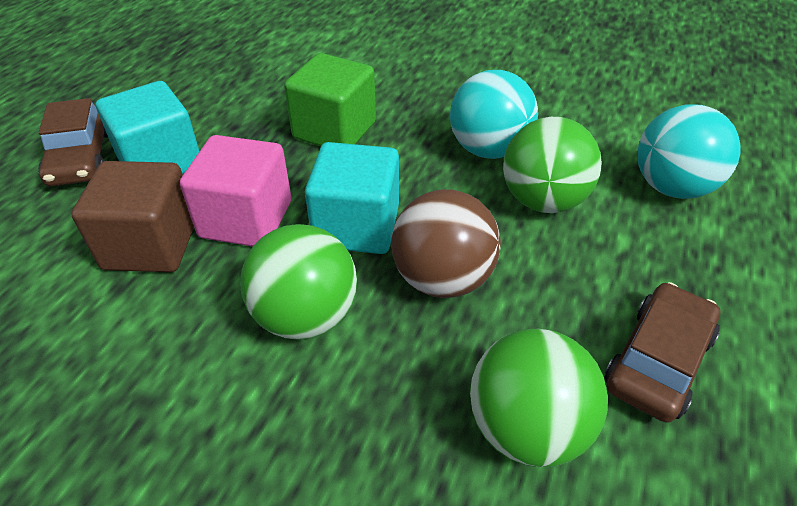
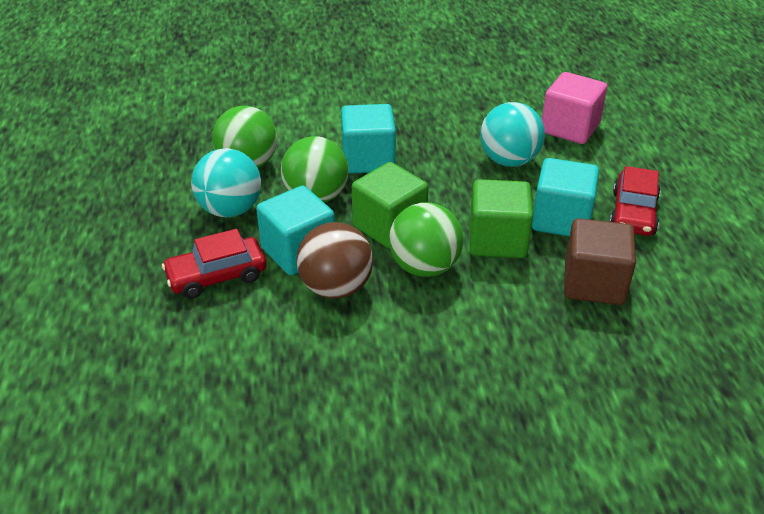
brown car: [39,98,108,186] [604,282,720,423] = 2 -> none = 0
green cube: [284,53,376,146] = 1 -> [352,162,428,249] [469,179,533,258] = 2
red car: none = 0 -> [162,229,266,299] [609,166,661,236] = 2
turquoise cube: [96,81,200,174] [305,142,399,254] = 2 -> [256,186,335,275] [341,104,396,174] [532,158,599,236] = 3

